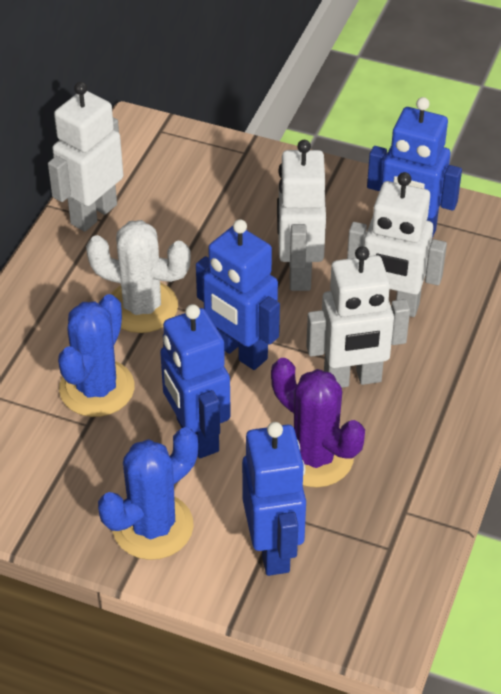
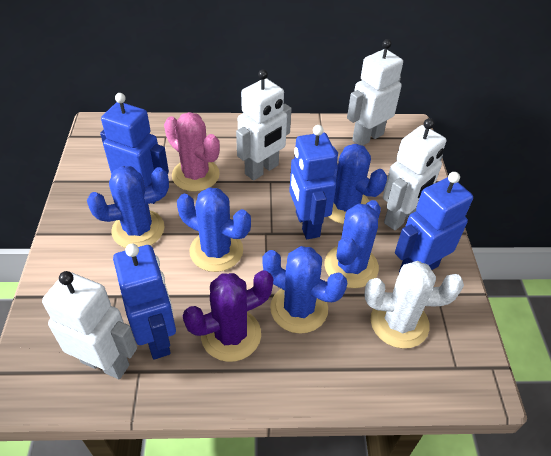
blue cactus: [58,294,135,417] [98,427,198,560] = 2 -> [87,166,169,248] [177,187,251,272] [262,246,347,334] [324,200,381,288] [328,144,387,224] = 5
pink cactus: none = 0 -> [164,112,220,192] = 1

